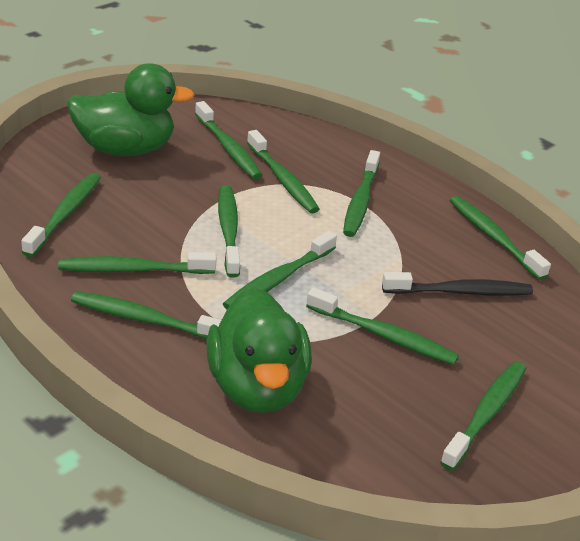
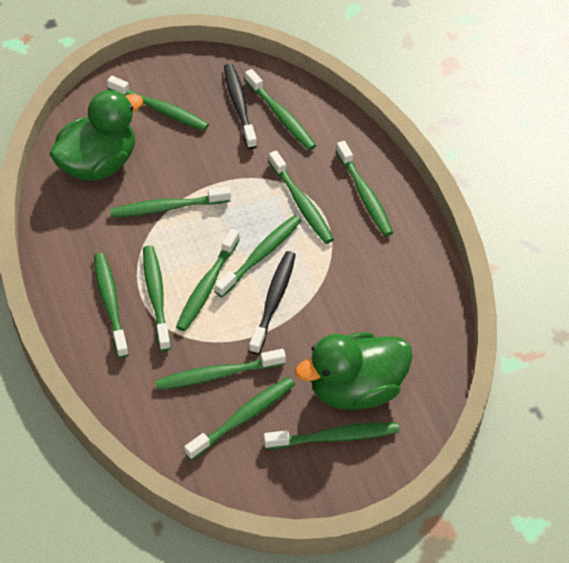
black toothbrush: [382,272,533,296] = 1 -> [224,64,257,149] [249,251,296,355] = 2
green toothbrush: [21,173,101,257] [58,252,216,274] [71,291,221,340] [195,101,262,179] [218,185,240,278] [223,231,337,309] [247,130,320,213] [306,287,459,365] [343,150,380,237] [440,361,526,471] [450,196,551,280] = 11 -> [94,253,129,358] [107,76,209,131] [110,187,231,218] [143,245,171,351] [155,349,286,390] [176,228,240,331] [184,377,295,460] [215,215,301,297] [245,69,316,150] [264,423,399,449] [268,151,334,244] [336,141,394,236] = 12

